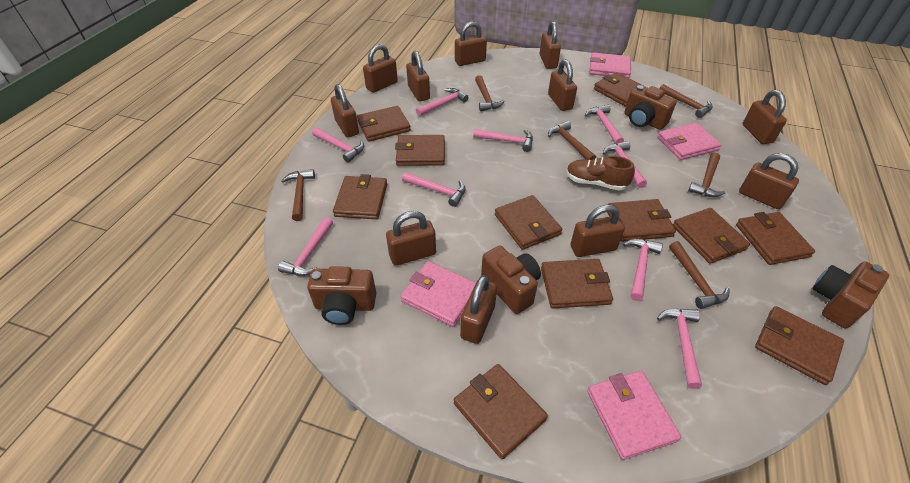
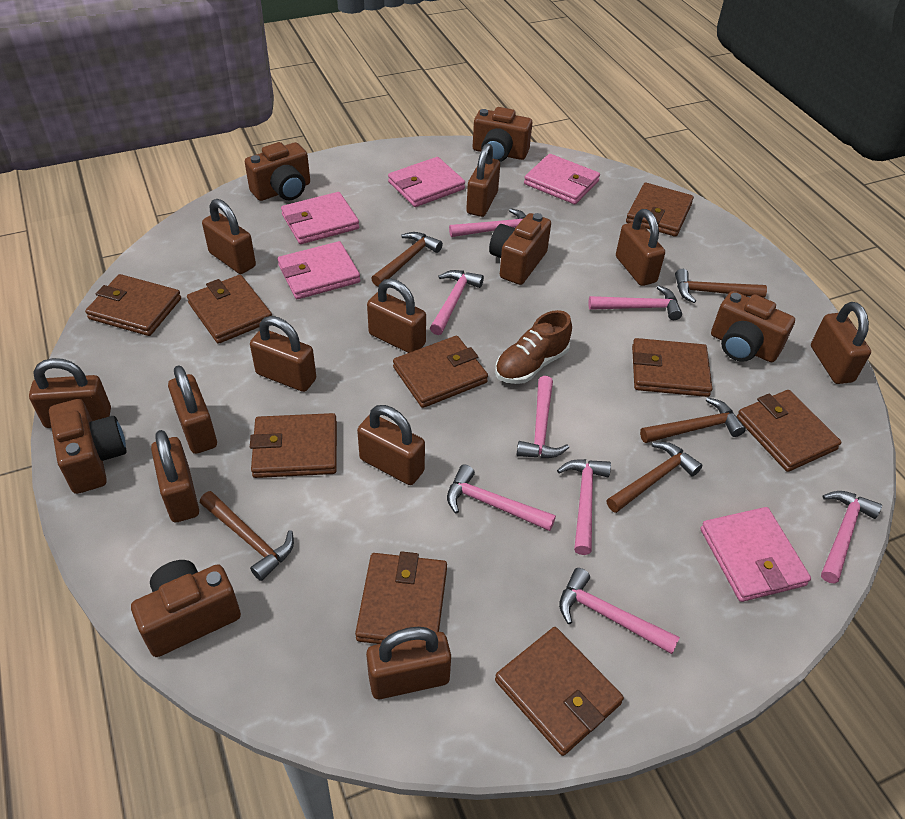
brown camera: [307,266,376,325] [481,246,541,314] [624,85,677,130] [812,261,889,328] = 4 -> [49,399,127,494] [131,560,241,657] [245,142,310,201] [473,107,532,162] [489,213,551,285] [711,291,795,362] = 6
brown hammer: [281,169,315,221] [475,75,505,111] [548,121,596,160] [660,84,713,118] [669,241,729,309] [688,153,725,197] = 6 -> [200,491,294,581] [371,232,443,287] [606,442,702,513] [640,397,746,443] [675,269,767,303] = 5
brown wallet: [333,174,387,219] [357,106,411,142] [395,135,445,166] [454,364,548,459] [495,195,562,250] [541,259,613,308] [594,72,647,107] [607,199,676,242] [673,208,750,264] [736,212,815,265] [755,306,844,385] = 11 -> [85,274,181,336] [187,275,272,344] [250,413,337,478] [355,552,447,644] [393,336,488,408] [495,627,624,756] [626,183,694,237] [632,338,712,397] [737,390,841,472] = 9
pink hammer: [278,217,333,276] [312,128,364,163] [402,172,466,207] [416,88,469,116] [473,129,533,152] [585,105,624,144] [603,141,647,188] [623,239,663,301] [657,309,702,389] = 9 -> [430,270,484,335] [447,464,556,531] [449,208,526,237] [517,376,569,458] [557,459,611,555] [559,568,680,654] [588,286,682,320] [821,491,882,583] = 8
pink wallet: [400,261,476,327] [587,371,681,460] [590,52,631,78] [657,123,721,160] = 4 -> [278,241,360,299] [281,192,359,244] [388,157,465,207] [524,154,600,204] [700,507,811,602] = 5

